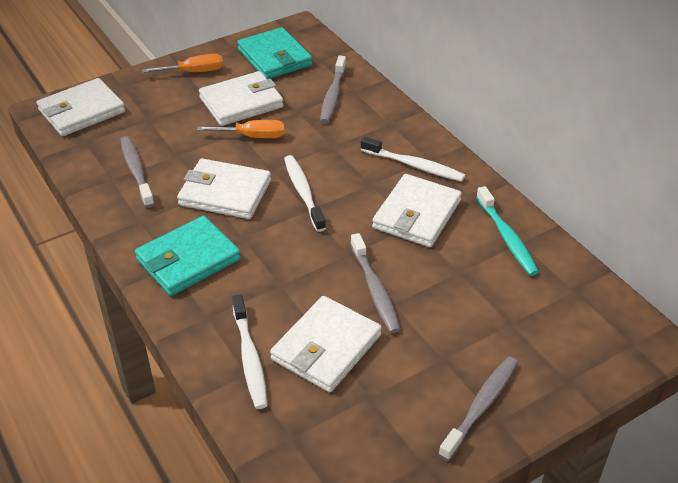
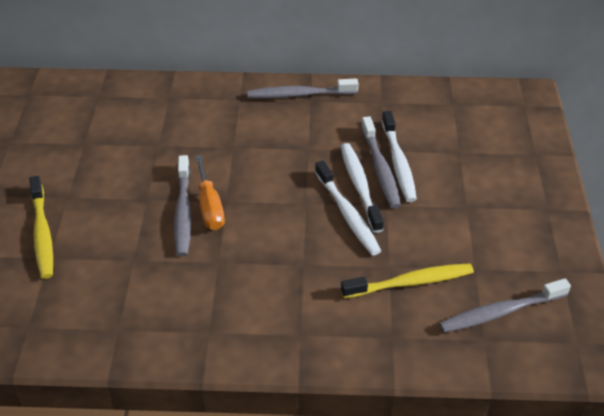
orange screwdriver: [142,54,223,73] [197,120,285,138] = 2 -> [195,155,225,230] = 1
turquoise toothbrush: [476,186,539,276] = 1 -> none = 0
turquoise wallet: [135,216,241,296] [237,27,312,79] = 2 -> none = 0
white wallet: [37,78,125,136] [177,158,271,219] [199,71,284,126] [270,296,382,392] [372,174,462,247] = 5 -> none = 0
yellow toothbrush: none = 0 -> [29,176,53,279] [341,263,474,298] = 2

